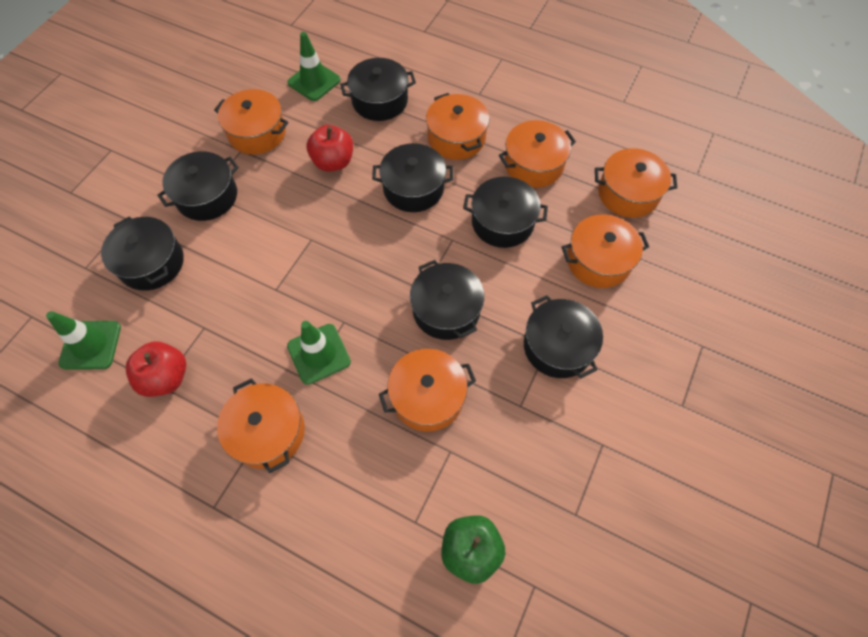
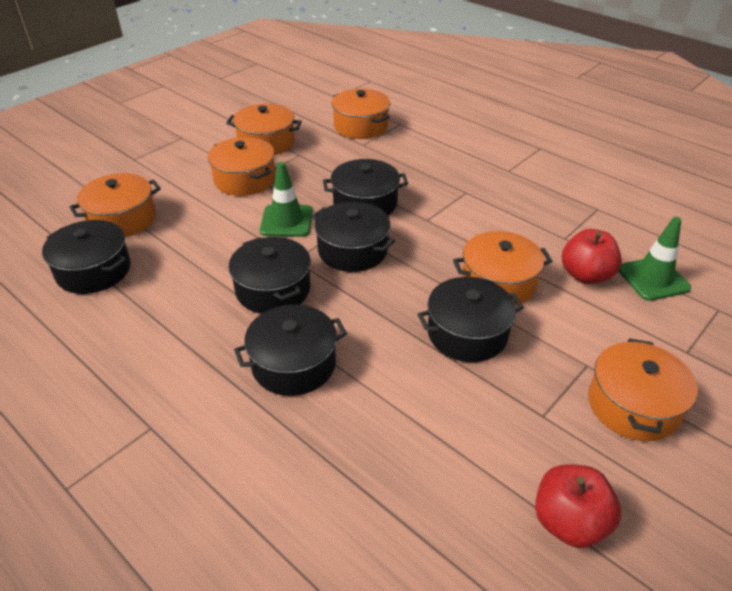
black pot: [101,216,184,290] [157,151,239,221] [340,58,416,121] [372,143,453,212] [410,260,484,340] [463,177,548,248] [524,295,603,378] = 7 -> [42,220,131,294] [229,237,311,314] [234,304,347,396] [312,201,395,272] [323,159,408,216] [417,277,524,362] = 6
green apple: [441,515,505,584] = 1 -> none = 0
green traffic cone: [46,311,121,370] [287,32,341,101] [287,321,351,385] = 3 -> [260,162,313,237] [618,217,691,301] = 2
orange pot: [214,89,288,155] [217,378,305,473] [379,349,476,432] [426,93,489,160] [499,120,576,188] [562,214,649,288] [595,148,677,218] = 7 -> [70,173,161,237] [208,137,275,196] [226,104,302,155] [332,89,390,139] [453,231,552,306] [588,338,698,441] = 6

